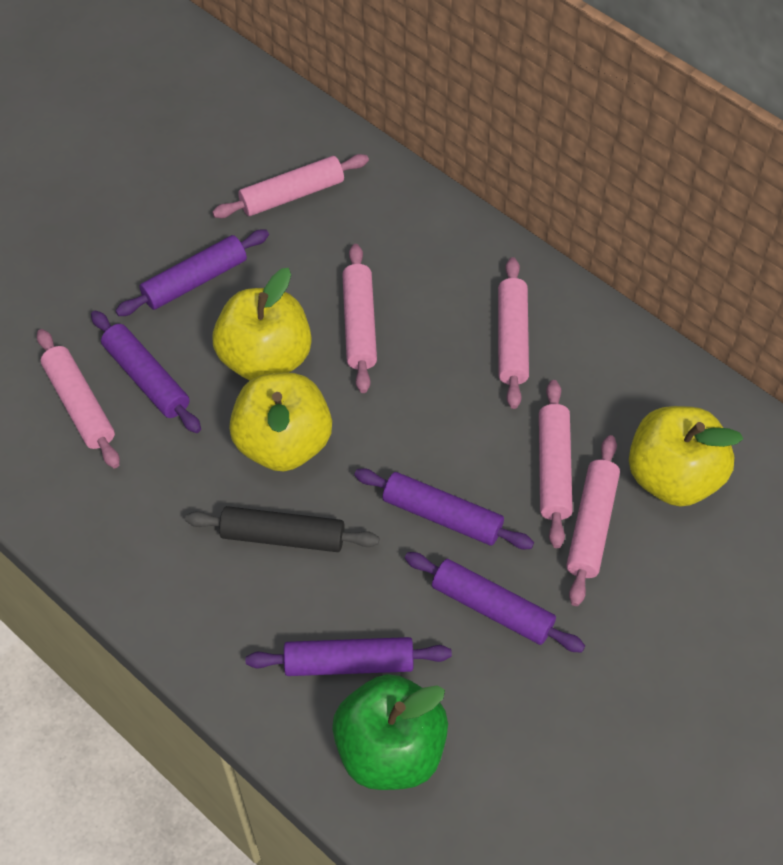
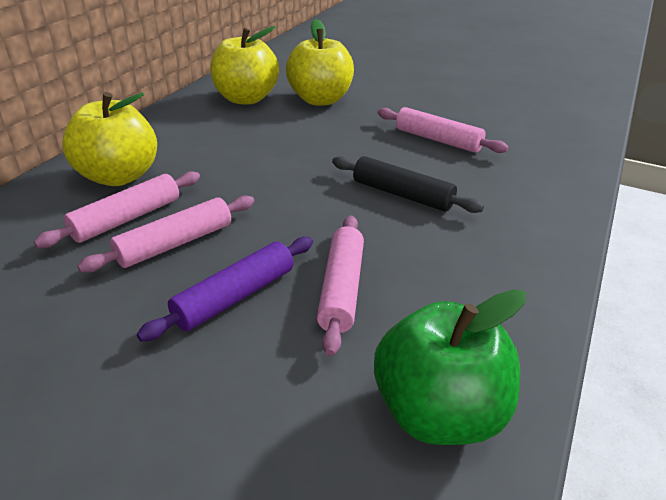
pink rolling pin: [37,329,120,468] [212,154,369,218] [342,244,377,393] [498,257,529,409] [539,380,573,548] [566,435,620,606] = 6 -> [34,171,200,248] [77,195,254,273] [317,215,364,356] [377,107,509,153] = 4
purple rolling pin: [91,311,201,433] [115,230,269,316] [245,637,452,676] [354,468,534,549] [405,552,585,653] = 5 -> [137,237,313,342] = 1

